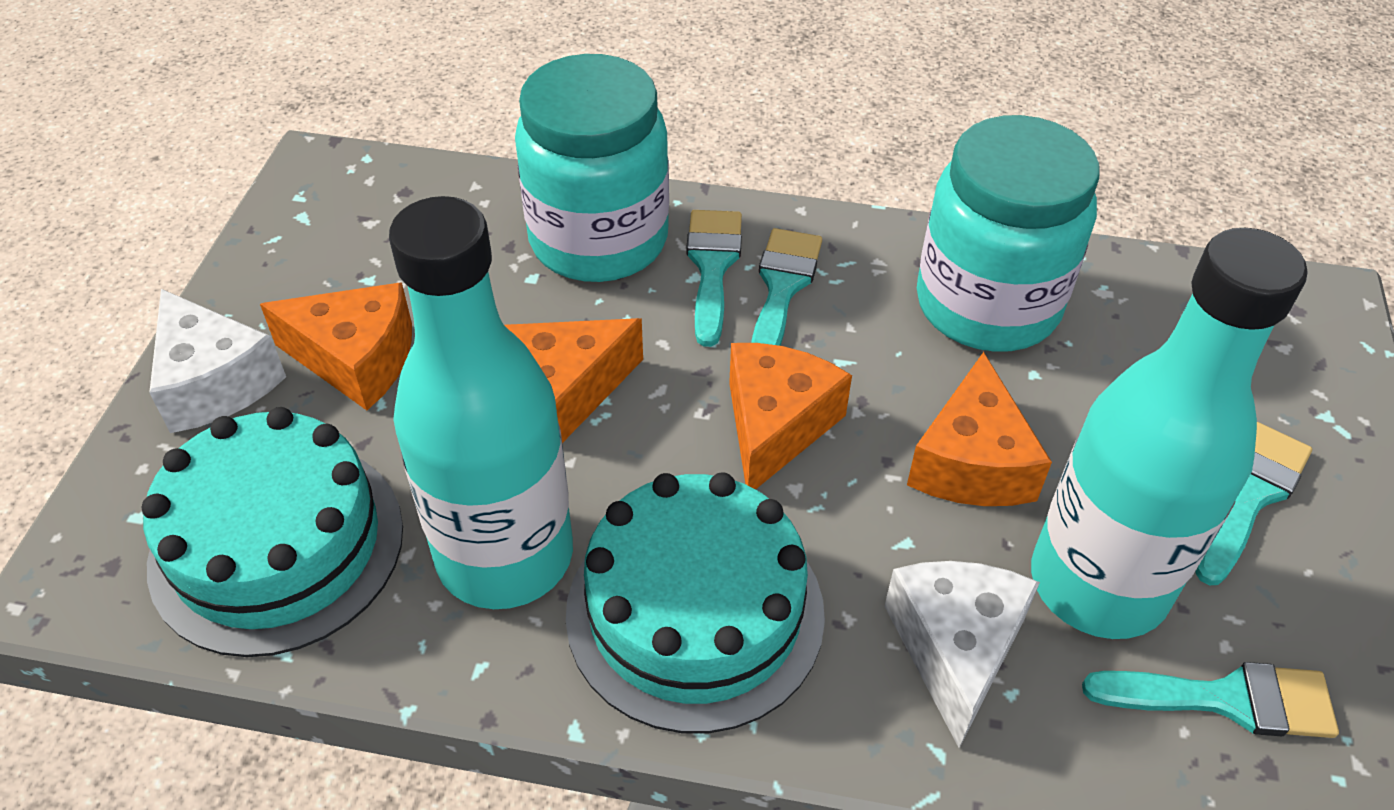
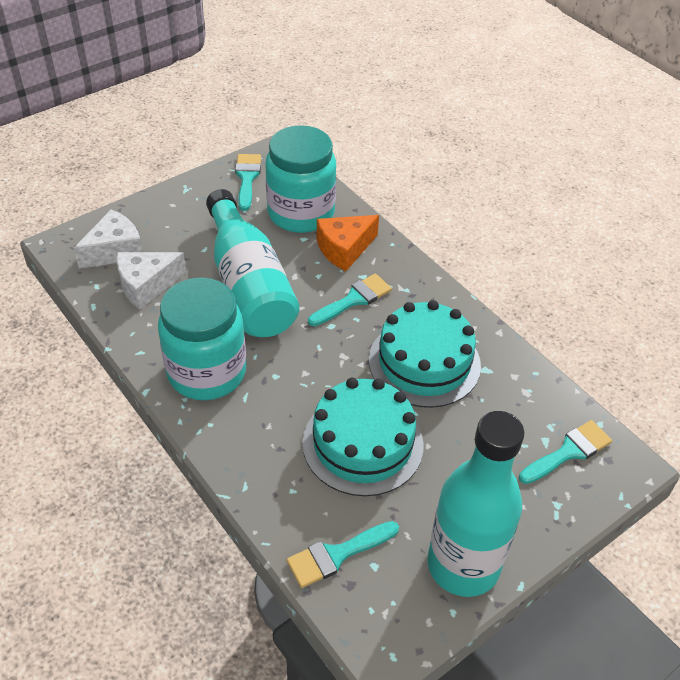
orange cheese: [260,282,412,410] [504,318,643,443] [729,343,852,490] [907,352,1052,506] = 4 -> [317,215,379,271] = 1

